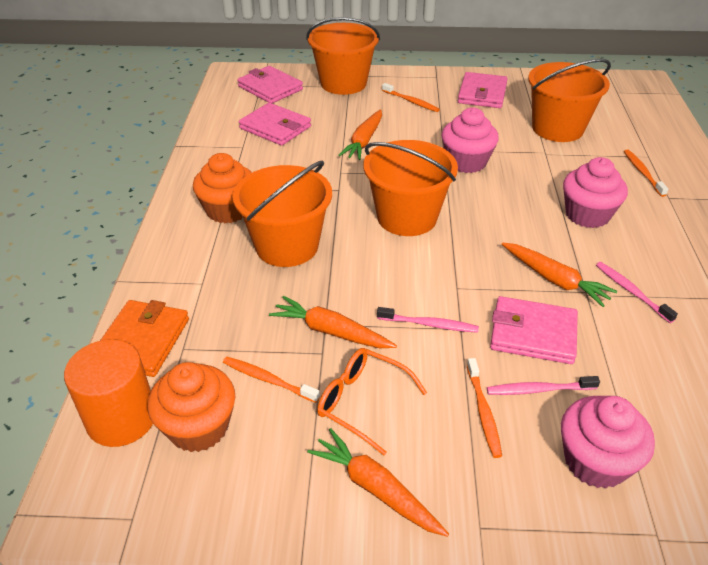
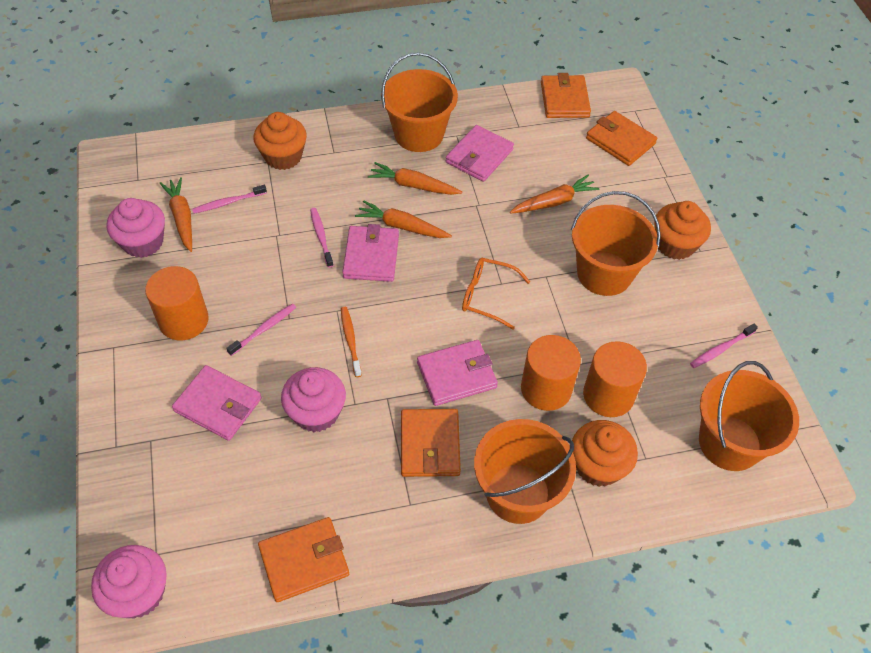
orange cupcake: [147,362,235,452] [193,153,252,223] = 2 -> [254,112,307,170] [572,420,638,487] [654,201,711,260] = 3
orange cylinder: [64,339,153,447] = 1 -> [145,266,209,341] [521,335,581,411] [583,341,647,417] = 3
orange toothbrush: [223,357,320,403] [382,83,440,112] [467,358,502,458] [624,149,668,197] = 4 -> [341,307,362,377] = 1
orange wallet: [100,300,189,377] = 1 -> [258,517,349,602] [401,409,461,477] [541,73,591,118] [586,111,657,166] = 4
pink toothbrush: [377,307,479,333] [487,376,600,395] [596,262,678,323] = 3 -> [192,185,267,214] [226,303,296,356] [310,208,334,268] [690,324,758,368] = 4

